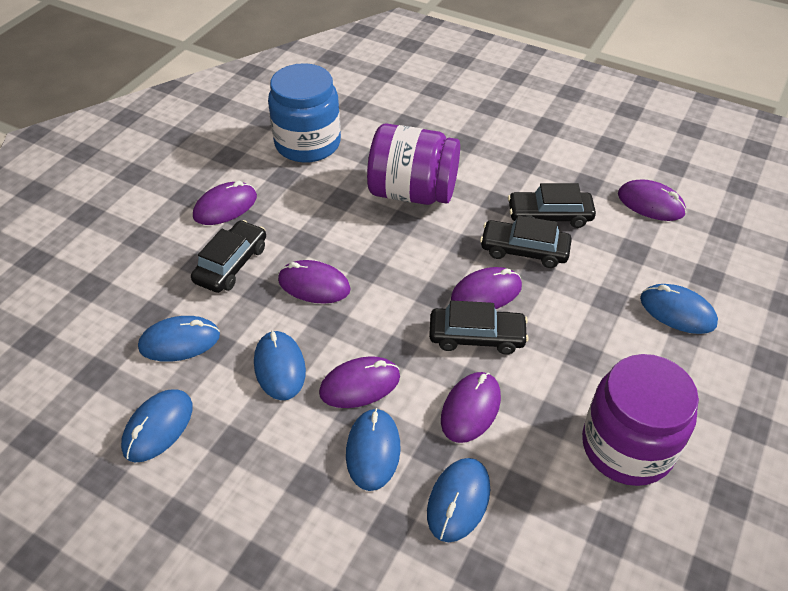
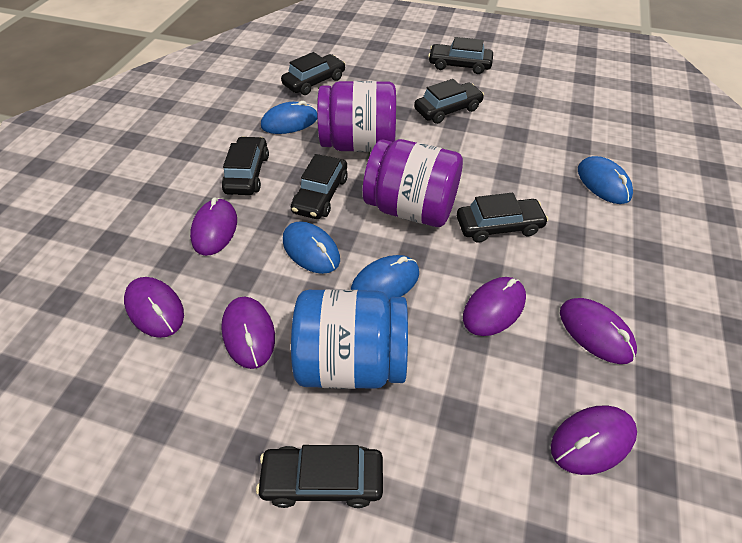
black car: [191,220,266,293] [429,300,529,355] [480,216,572,268] [508,183,596,228] = 4 -> [222,136,269,195] [256,445,383,508] [281,52,345,95] [291,154,348,219] [414,79,484,124] [428,37,493,74] [457,193,548,243] = 7
blue mouse: [121,389,192,462] [138,316,220,362] [254,331,306,400] [346,408,400,491] [427,458,490,542] [640,284,718,334] = 6 -> [261,101,317,134] [283,221,340,274] [350,255,419,299] [578,156,633,204] = 4

